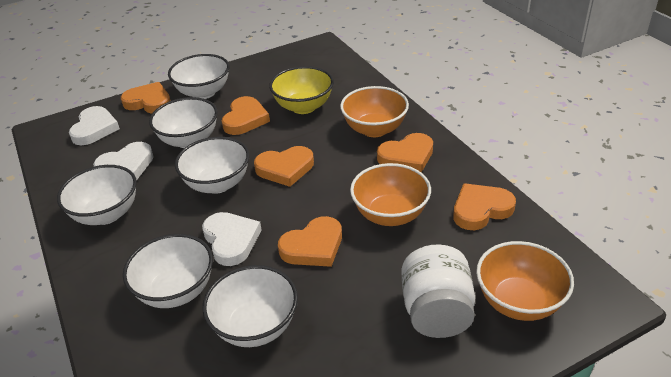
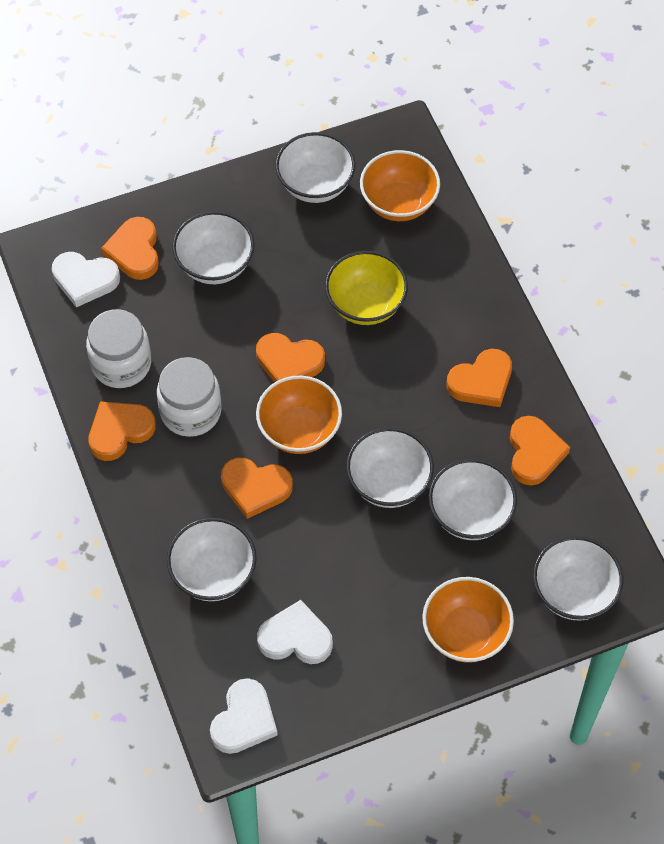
white jar: [401,245,475,338] = 1 -> [86,309,151,388] [157,357,221,437] = 2

